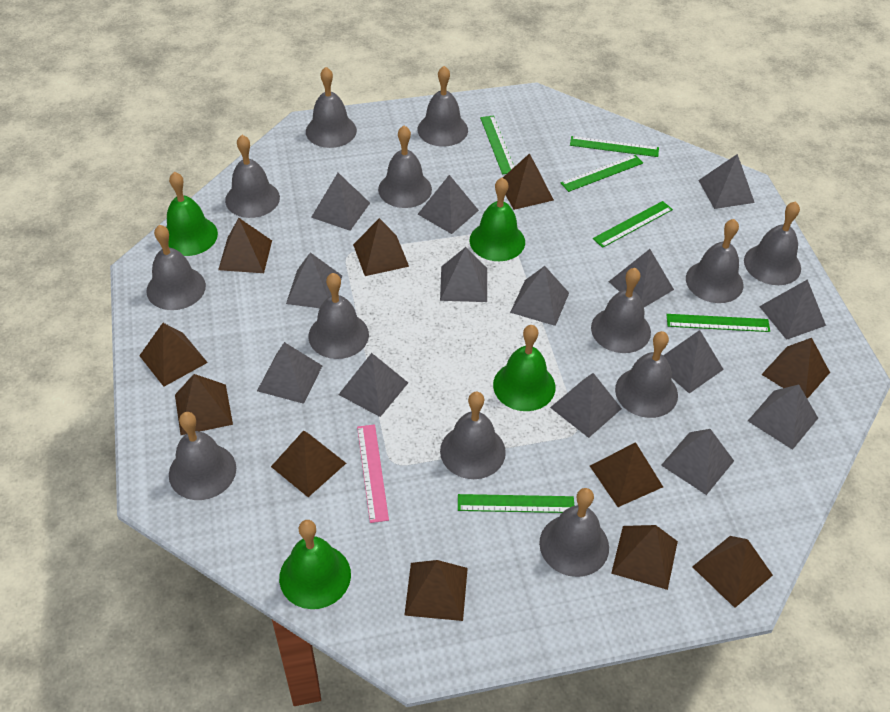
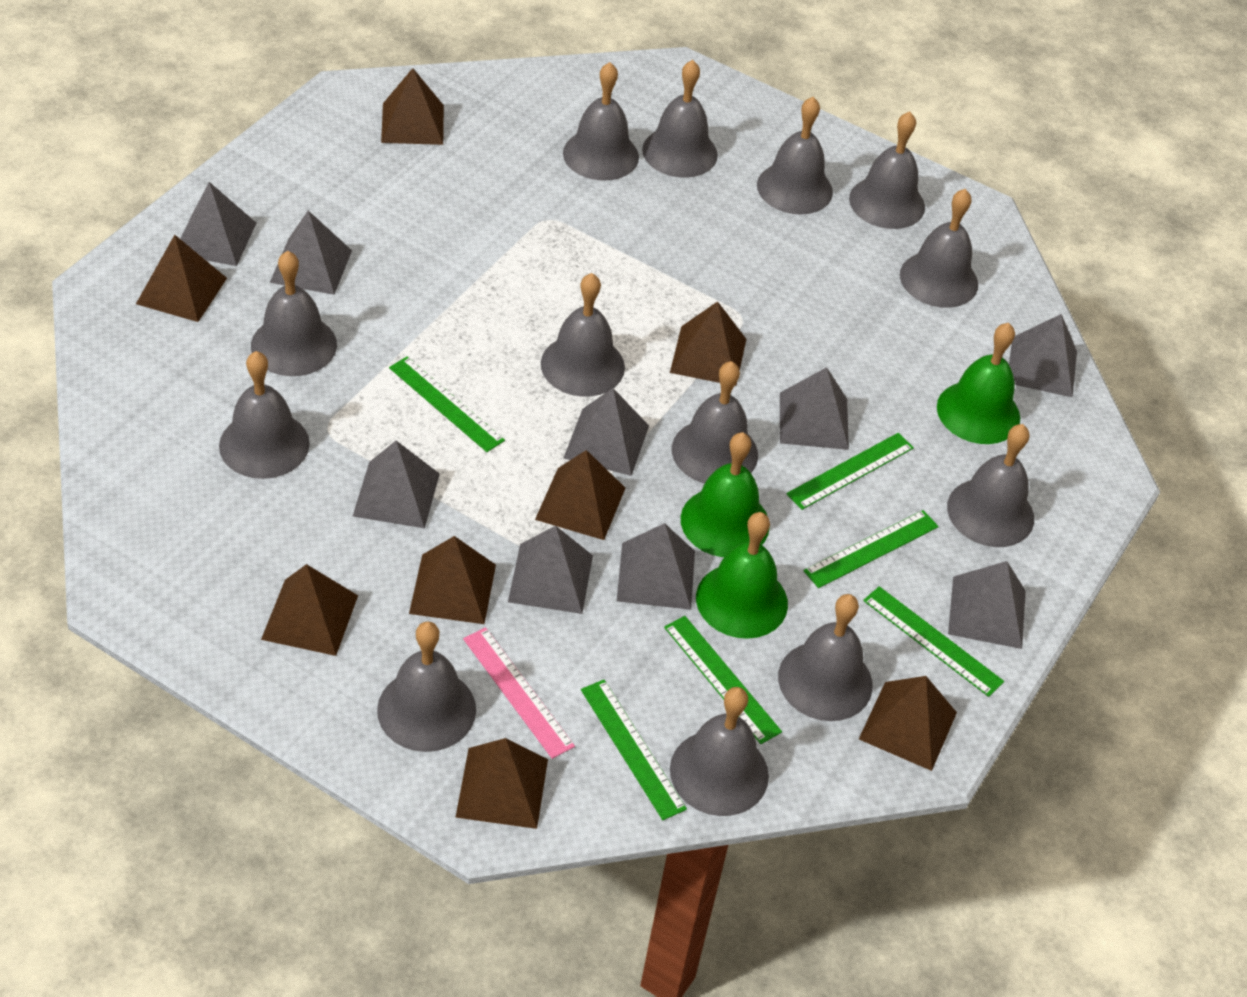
brown pyramid: [139,323,208,387] [175,374,233,435] [218,218,272,273] [271,430,346,497] [353,218,409,276] [404,560,468,621] [503,153,554,210] [590,442,663,507] [611,525,678,590] [692,536,773,608] [761,338,830,399] = 11 -> [136,235,227,322] [261,564,358,656] [381,68,444,145] [409,536,496,624] [455,738,548,829] [535,450,625,540] [670,302,746,386] [859,676,957,771] = 8
green bell: [166,172,218,256] [279,520,351,609] [470,178,525,261] [493,325,555,411] = 4 -> [681,432,770,557] [696,512,788,639] [937,323,1020,444] = 3
grey pyramid: [257,342,322,404] [286,252,342,308] [311,173,370,231] [338,353,408,417] [418,175,479,234] [440,247,487,302] [510,266,569,326] [550,373,622,438] [609,249,674,307] [661,429,734,495] [663,330,724,393] [698,154,755,209] [748,384,818,450] [759,279,826,340] = 14 -> [180,182,256,266] [270,211,352,295] [353,441,440,528] [508,526,593,614] [564,388,649,476] [617,523,695,610] [780,367,849,450] [948,561,1026,649] [1009,314,1077,397] = 9

